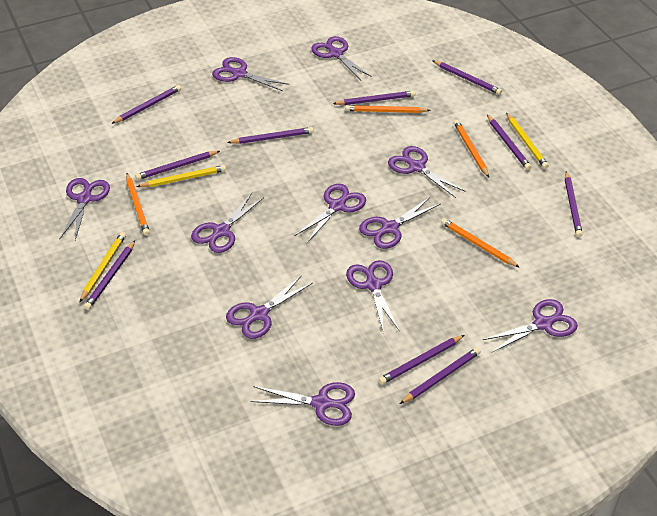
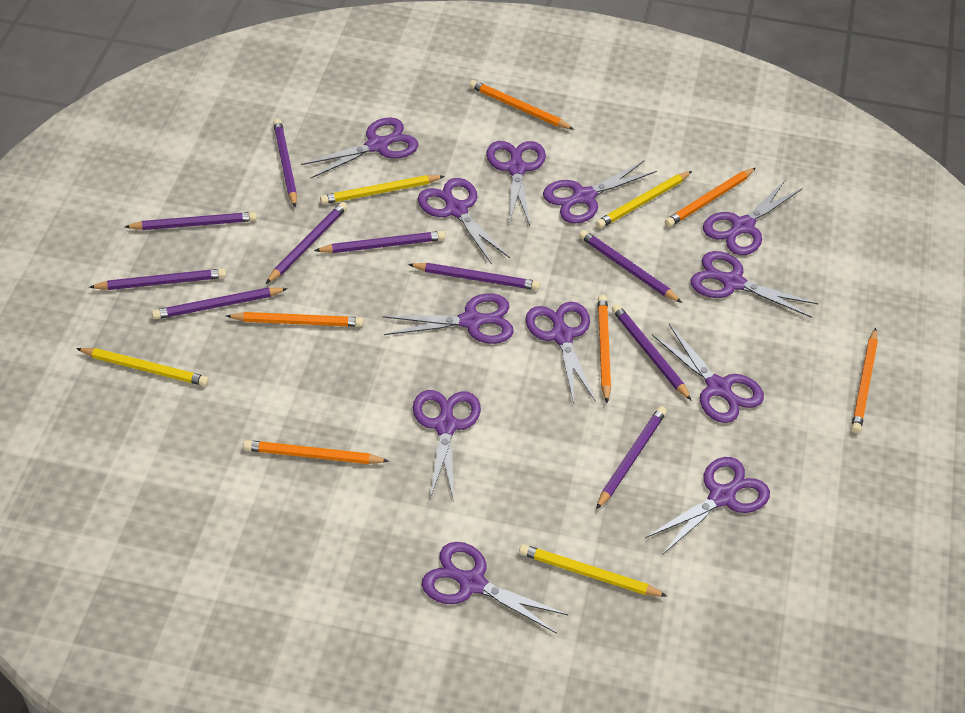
orange pencil: [126,173,150,236] [345,105,431,113] [441,218,520,268] [454,120,489,177] = 4 -> [226,312,363,327] [243,440,389,464] [469,80,575,130] [598,295,611,403] [665,168,756,227] [851,328,878,433] = 6
purple scissors: [60,178,110,240] [191,193,264,253] [212,57,289,91] [226,275,313,339] [250,382,355,426] [294,184,366,243] [311,36,372,80] [346,260,400,334] [359,197,440,249] [388,146,466,198] [483,299,578,353] = 11 -> [301,117,418,178] [383,293,514,344] [413,390,481,502] [418,178,510,264] [422,542,568,634] [486,141,546,226] [525,302,596,404] [543,160,657,224] [645,457,770,555] [652,324,764,423] [691,251,819,318] [703,180,802,255] = 12
yellow pencil: [79,232,126,303] [137,165,226,187] [506,113,549,169] = 3 -> [76,348,209,386] [320,175,445,204] [519,544,667,597] [596,171,692,229] = 4

